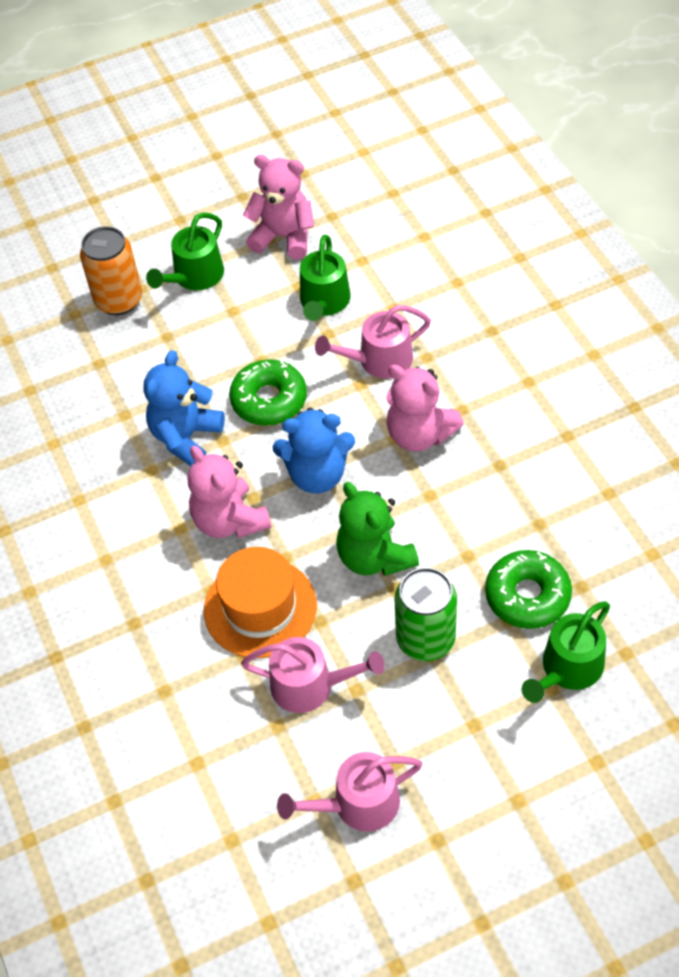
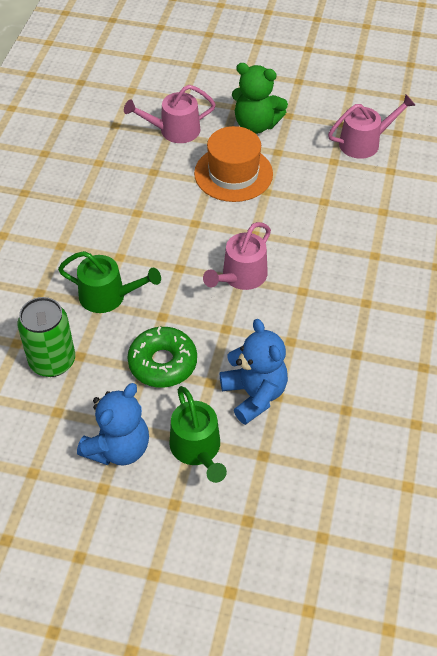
green donut: [229,360,307,426] [485,550,572,629] = 2 -> [127,326,197,388] = 1
green watering can: [146,212,224,290] [300,235,351,321] [522,601,610,703] = 3 -> [58,251,161,313] [170,386,227,483] = 2
orange can: [80,226,142,315] = 1 -> none = 0
pink teddy bear: [188,446,271,538] [243,155,314,260] [386,365,464,452] = 3 -> none = 0

